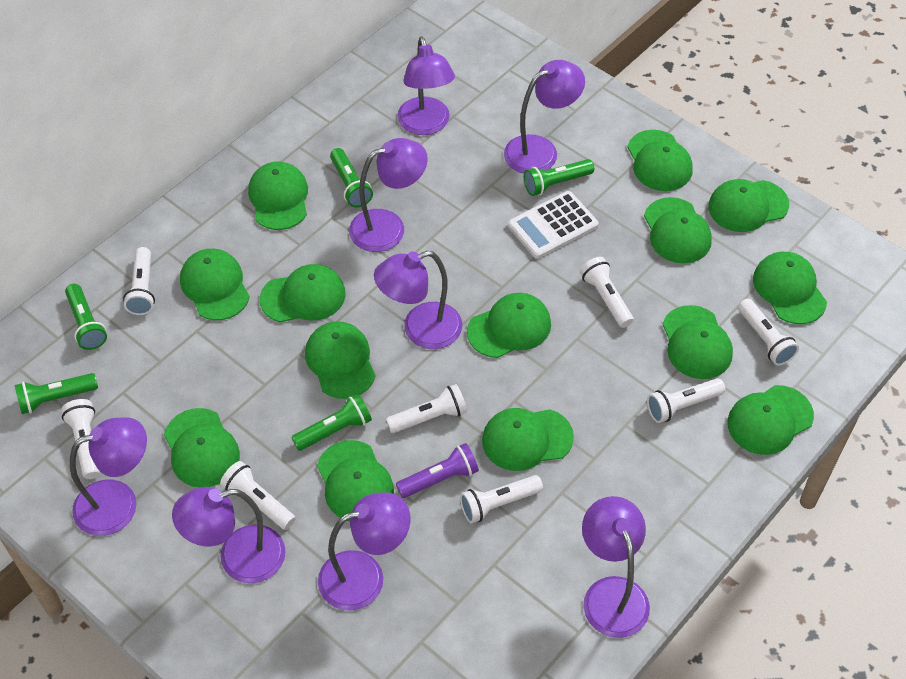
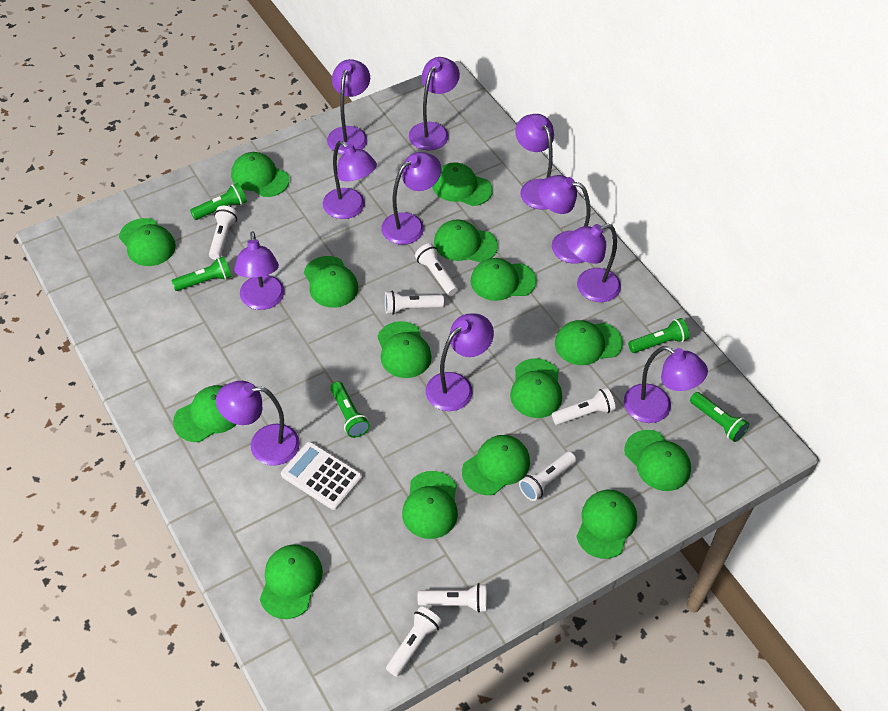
green cap: [164,408,240,488] [180,249,250,320] [248,162,308,230] [260,264,346,322] [305,321,376,399] [317,440,394,521] [467,293,551,358] [482,408,574,471] [627,130,693,191] [644,197,712,263] [663,305,733,379] [708,179,789,232] [727,385,814,455] [753,252,827,324] = 14 -> [119,218,176,266] [173,385,237,442] [231,152,289,197] [260,544,323,619] [304,256,358,308] [377,321,432,378] [402,471,458,539] [432,162,493,206] [434,219,498,262] [462,435,530,495] [471,258,536,301] [510,358,562,418] [555,320,623,365] [576,490,637,559] [624,430,691,491] = 15
purple flashlight: [396,443,479,498] = 1 -> none = 0
purple lamp: [70,417,147,536] [172,487,286,583] [318,492,410,611] [349,138,428,252] [374,251,462,349] [397,37,455,135] [504,60,585,174] [582,496,650,638] = 8 -> [216,381,300,466] [234,231,285,310] [323,141,377,219] [327,59,370,154] [381,152,442,245] [409,57,460,150] [426,313,494,411] [515,114,554,210] [538,175,590,264] [566,224,621,302] [624,346,708,423] = 11
white flashlight: [62,399,100,479] [123,247,155,315] [220,461,296,530] [386,384,467,433] [460,475,543,523] [580,257,634,328] [647,378,725,423] [738,299,799,365] = 8 -> [209,206,238,260] [385,291,444,315] [386,606,442,677] [415,243,458,296] [418,583,487,613] [519,452,576,501] [552,388,615,425] = 7

